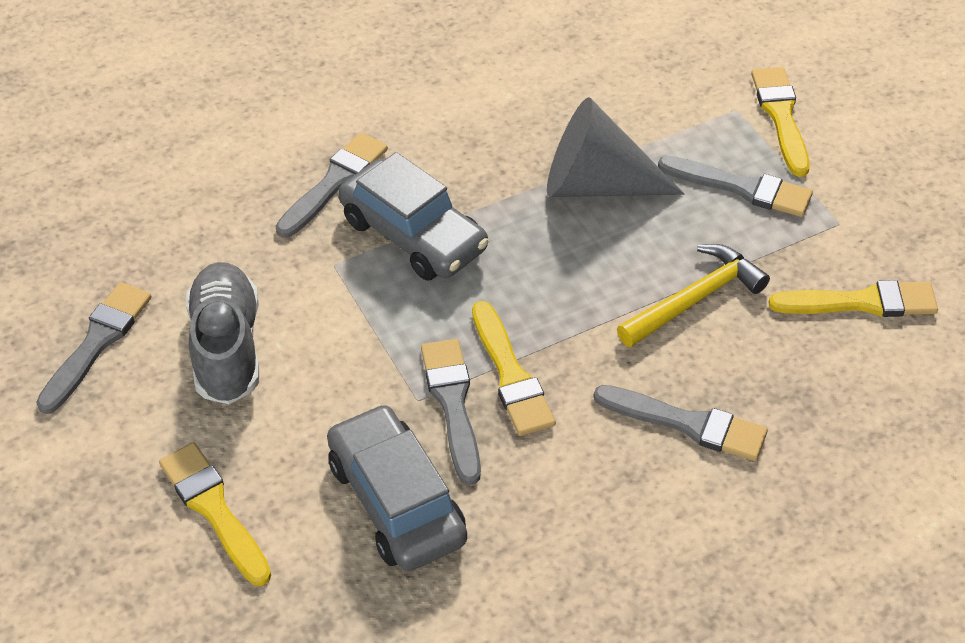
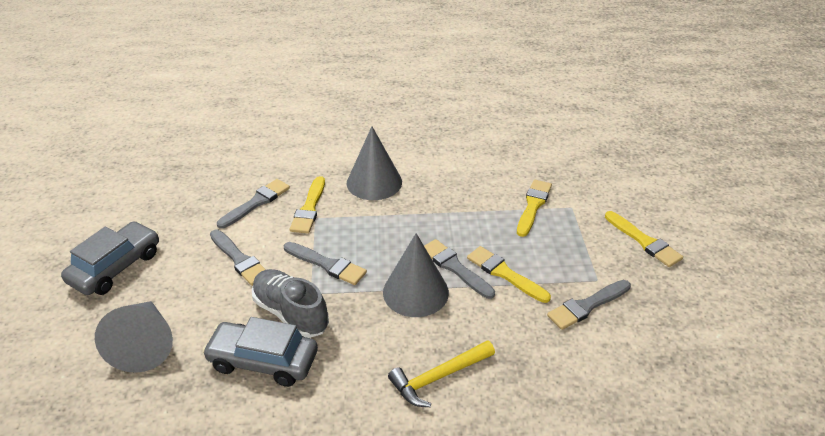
grey cone: [547,97,684,197] = 1 -> [95,301,173,373] [347,127,402,200] [383,233,449,317] = 3

